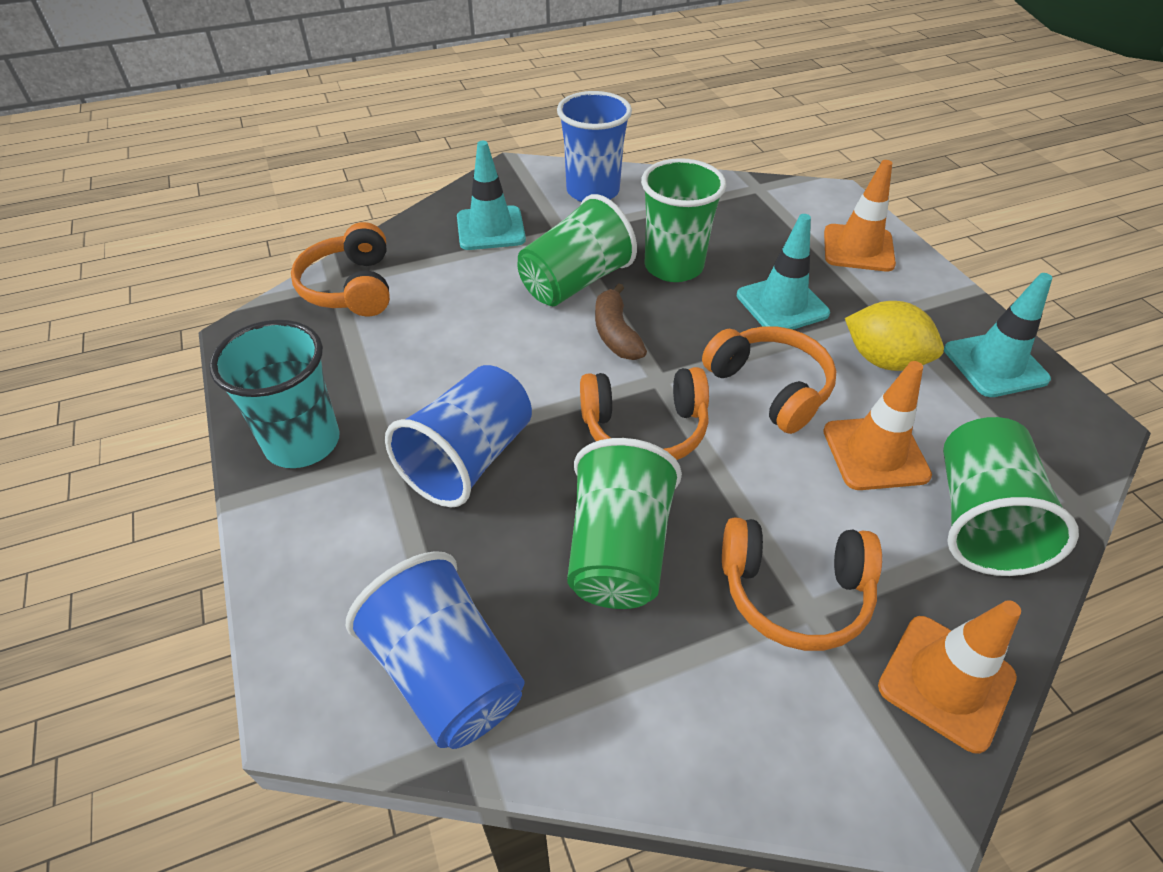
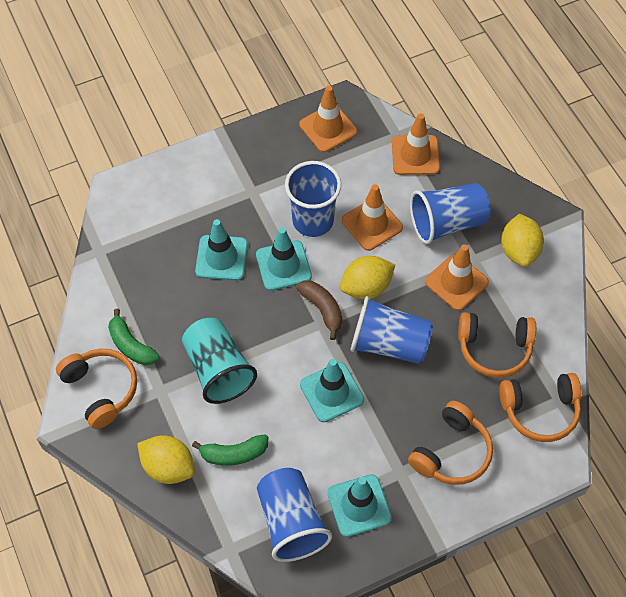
blue cup: [346,551,524,749] [385,365,532,507] [557,91,632,202] = 3 -> [257,468,332,562] [285,161,341,237] [351,296,433,364] [410,183,491,244] = 4
green banana: none = 0 -> [108,309,159,365] [192,434,268,466] = 2
green cup: [517,194,637,306] [567,438,682,609] [641,158,726,282] [943,417,1079,576] = 4 -> none = 0
orange traffic cone: [823,361,932,490] [824,160,896,271] [878,600,1021,754] = 3 -> [299,86,357,152] [342,184,403,251] [392,113,440,175] [425,244,489,311] = 4
turquoise traffic cone: [457,141,526,250] [737,214,830,330] [944,273,1052,397] = 3 -> [195,219,248,281] [256,227,312,291] [300,359,364,422] [327,474,392,537] = 4
yellow lemon: [845,301,944,371] = 1 -> [137,435,195,484] [340,256,395,299] [501,214,544,267] = 3

